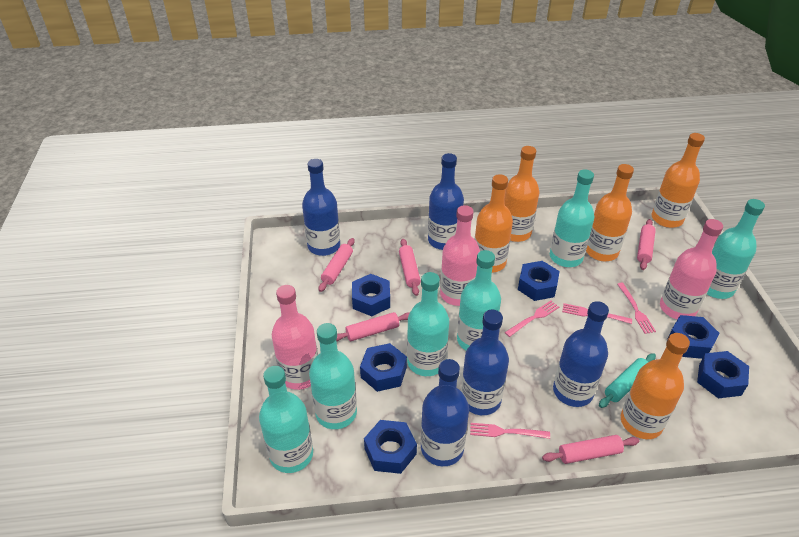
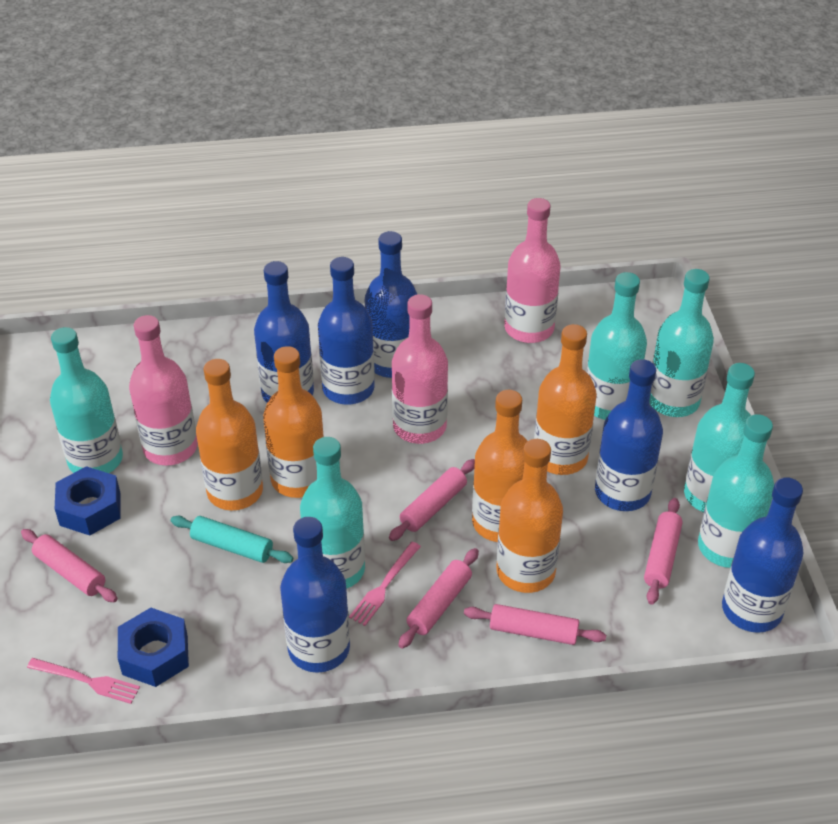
blue bottle: [302,159,340,256] [421,359,469,466] [428,153,464,250] [461,310,509,415] [553,301,609,407] = 5 -> [254,261,314,403] [280,517,350,673] [318,257,375,405] [365,231,417,378] [595,359,663,511] [722,477,803,633] = 6
blue nut: [352,274,390,316] [360,343,407,392] [364,420,417,474] [518,261,560,301] [667,315,720,359] [697,351,749,398] = 6 -> [55,466,120,535] [118,608,189,687] = 2
pink fork: [470,423,550,439] [505,301,559,337] [562,303,632,324] [617,283,656,334] = 4 -> [27,658,140,704] [349,542,421,626] = 2

